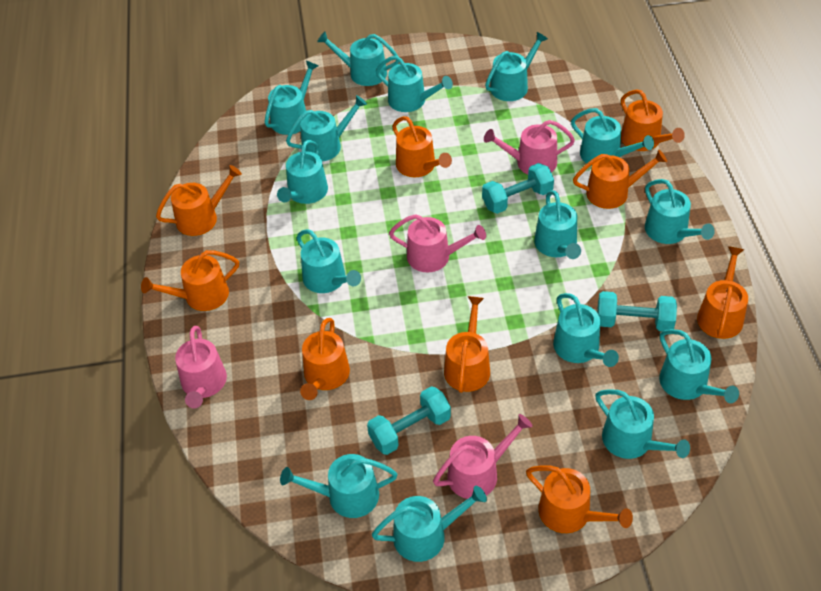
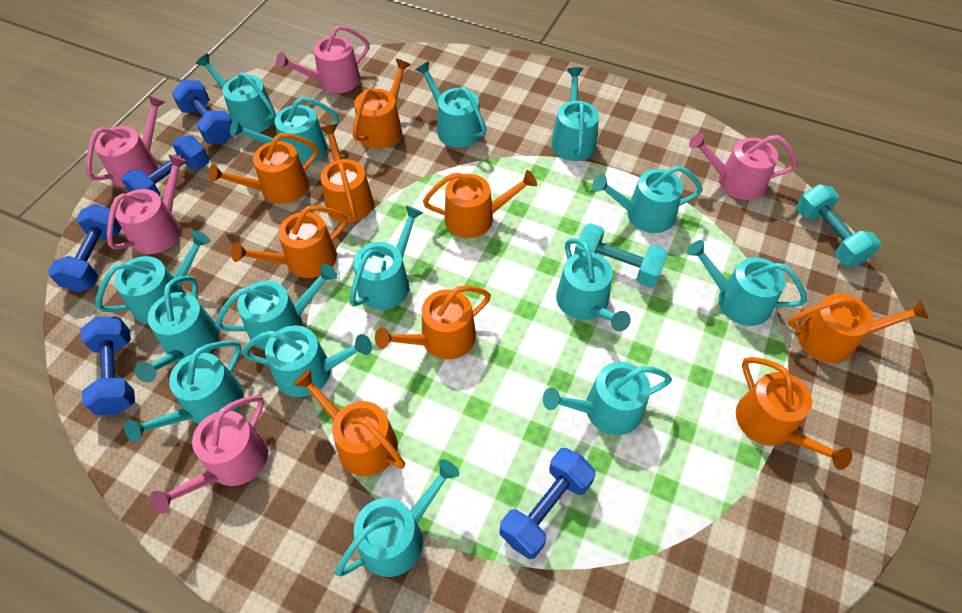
blue dumbbell: none = 0 -> [48,204,122,292] [80,316,135,415] [121,135,209,196] [172,80,232,144] [500,448,596,559] = 5
pink watering can: [175,326,227,408] [389,214,486,272] [433,414,533,499] [484,120,575,174] = 4 -> [86,95,165,188] [107,154,187,254] [150,396,268,514] [276,25,369,93] [689,133,797,200] = 5
turquoise dumbbell: [367,386,451,455] [482,163,554,214] [597,291,677,332] = 3 -> [574,223,668,288] [796,184,881,266] = 2

